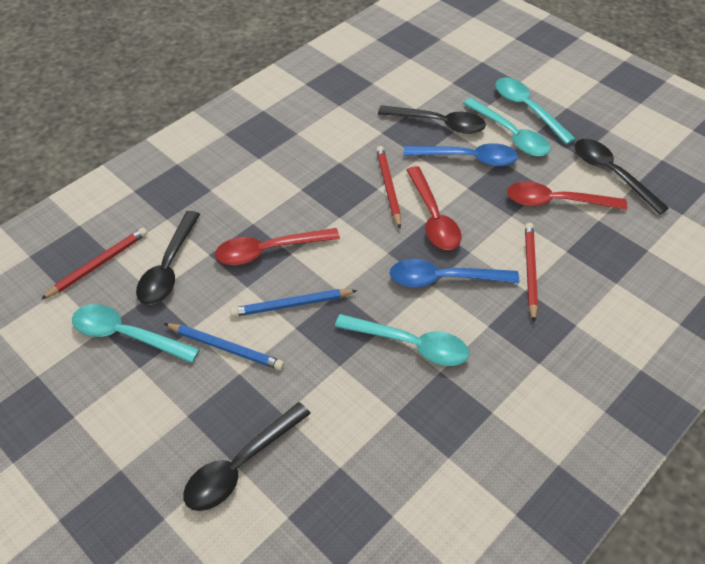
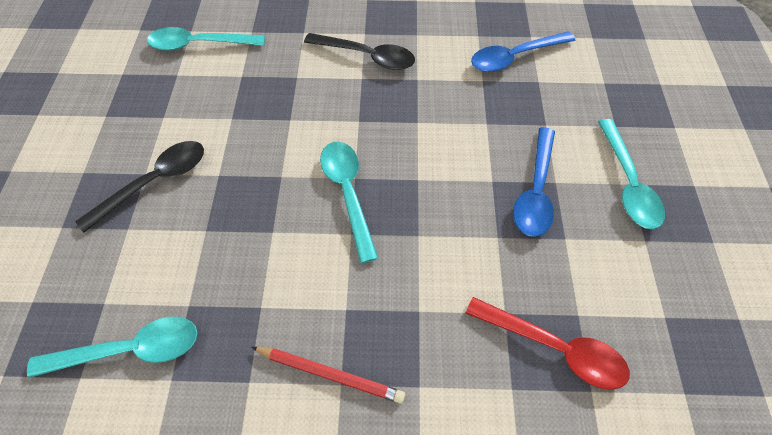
black spoon: [136,211,200,305] [183,402,311,511] [378,105,486,134] [575,139,669,215] = 4 -> [75,141,204,232] [304,33,415,70] = 2
blue pencil: [164,323,284,370] [230,289,357,317] = 2 -> none = 0
red pencil: [41,228,148,299] [376,146,401,228] [525,223,538,322] = 3 -> [251,347,405,404] = 1
red spoon: [215,228,340,265] [406,166,461,250] [507,182,627,210] = 3 -> [466,297,630,390] = 1

